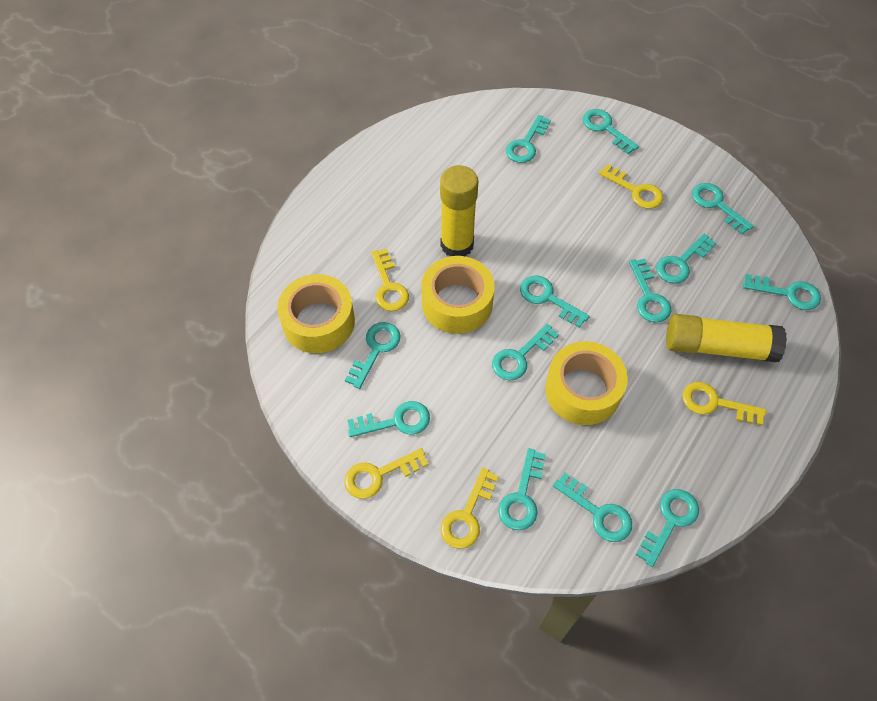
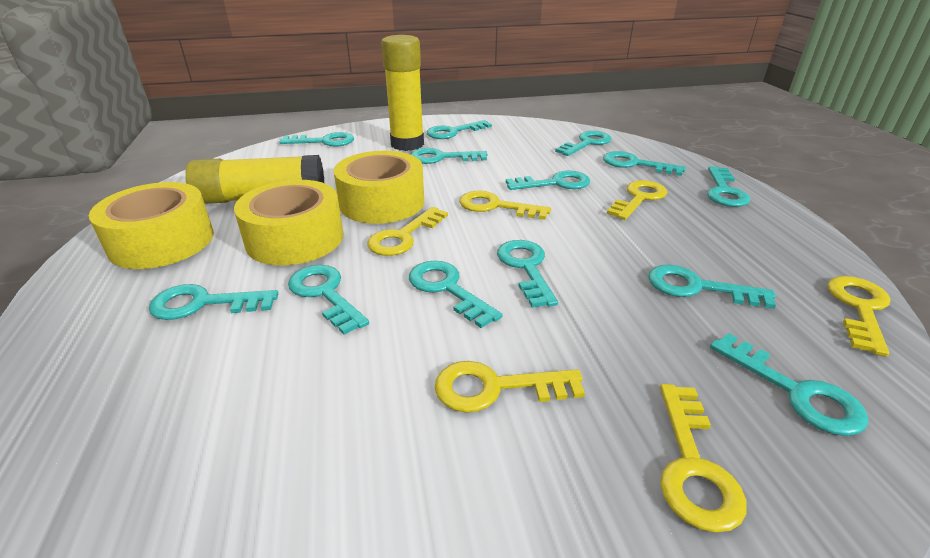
yellow key: [344,448,428,499] [371,249,409,311] [440,468,499,549] [599,164,663,209] [682,382,766,426] = 5 -> [367,207,448,256] [435,361,585,413] [459,191,551,220] [607,180,667,220] [660,384,747,533] [827,276,890,357] = 6

